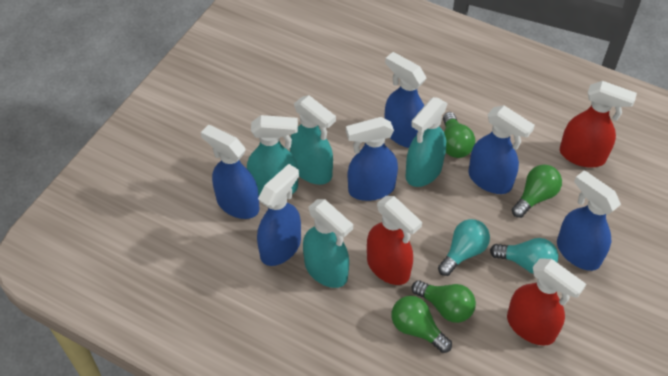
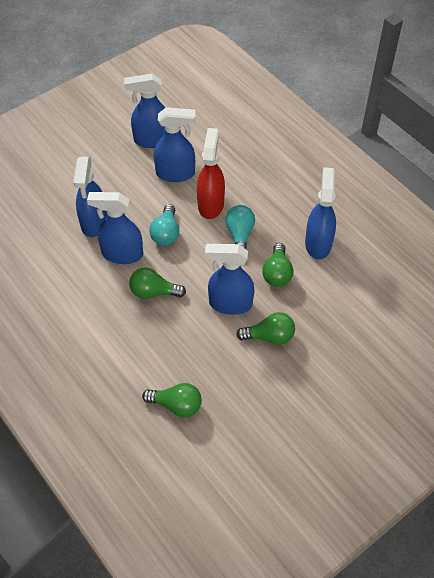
red spray bottle: [367,196,422,285] [507,258,586,346] [560,81,637,167] = 3 -> [197,128,225,219] = 1
turquoise spray bottle: [247,115,298,196] [290,95,336,185] [303,199,353,288] [405,97,448,187] = 4 -> none = 0

